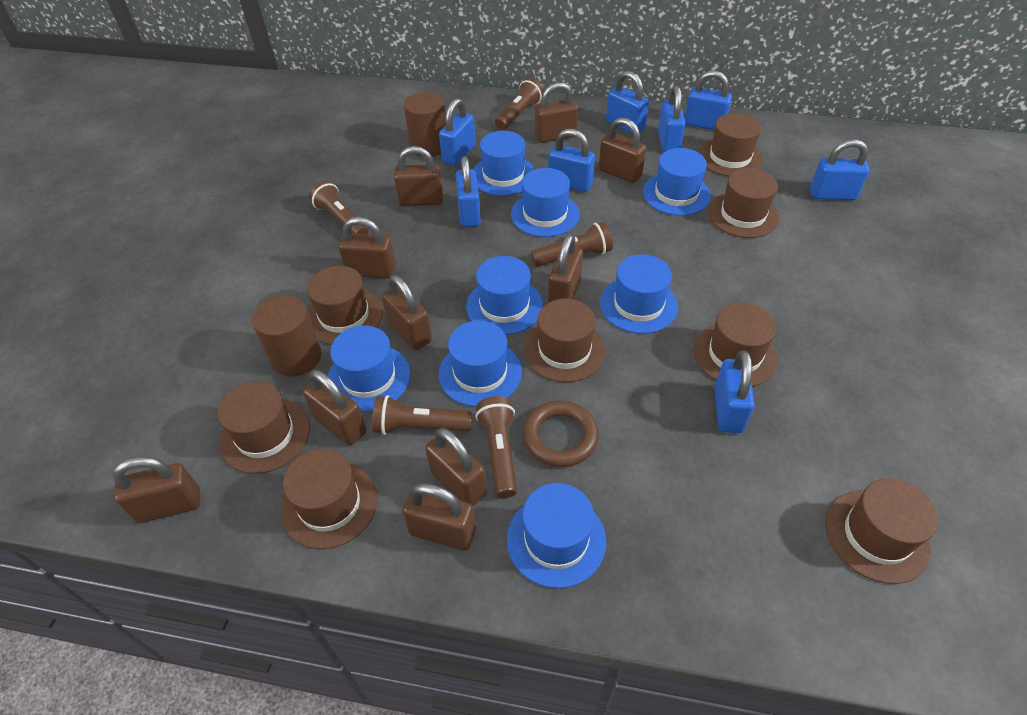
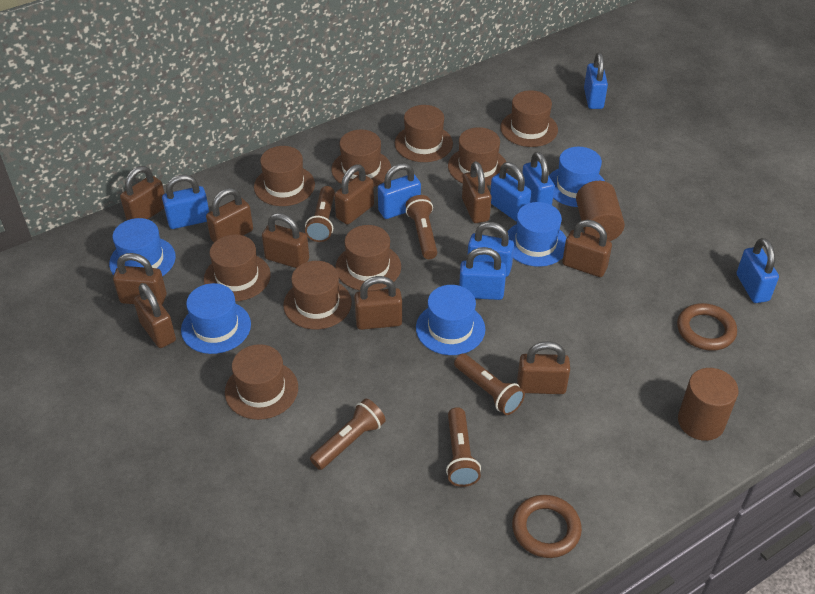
blue hat: [328,325,411,412] [439,321,522,407] [466,256,543,335] [473,131,535,196] [507,483,606,588] [511,168,580,237] [600,254,678,334] [643,148,711,216] = 8 -> [109,218,176,276] [181,283,251,354] [416,285,485,355] [507,202,567,267] [549,147,605,207] = 5
brown hat: [218,381,310,474] [281,449,378,549] [307,266,383,345] [524,298,606,382] [694,302,778,386] [698,113,763,176] [708,168,779,238] [825,478,938,584] = 8 -> [204,234,271,301] [225,344,298,420] [254,146,315,206] [283,261,352,330] [331,130,391,187] [336,225,401,291] [395,105,453,162] [448,127,508,186] [500,90,558,147] = 9
brown ring: [523,401,599,467] = 1 -> [512,495,582,558] [677,303,737,351] = 2

